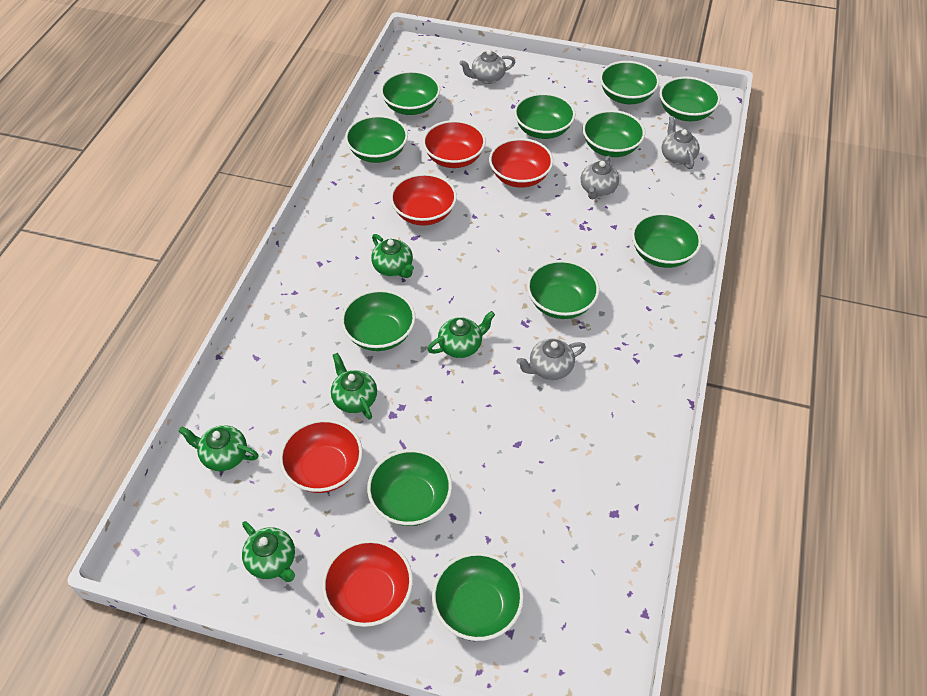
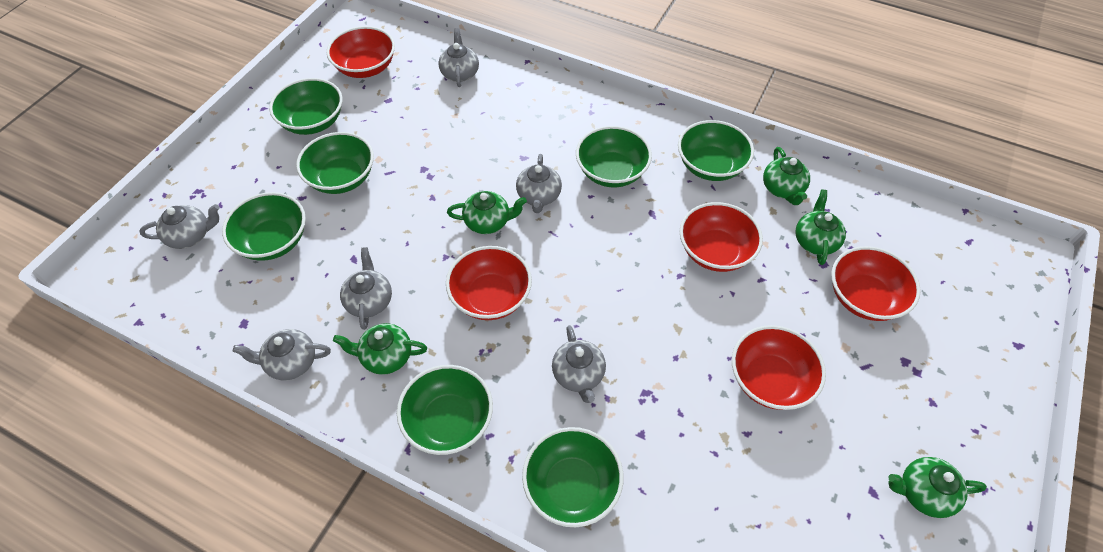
green bowl: [341,289,416,351] [345,115,408,163] [367,449,452,526] [380,71,440,115] [432,552,524,641] [514,93,576,139] [527,260,599,319] [582,110,645,157] [600,61,659,104] [632,213,702,268] [659,76,721,121] = 11 -> [222,192,306,261] [269,78,342,135] [296,132,374,194] [397,365,493,455] [522,427,623,527] [576,126,652,188] [678,120,754,181] = 7
grey teapot: [460,50,515,84] [517,339,586,380] [581,155,619,199] [662,116,700,169] = 4 -> [139,204,219,249] [233,329,331,381] [340,247,392,330] [438,28,479,87] [516,154,562,213] [552,325,606,403] = 6

